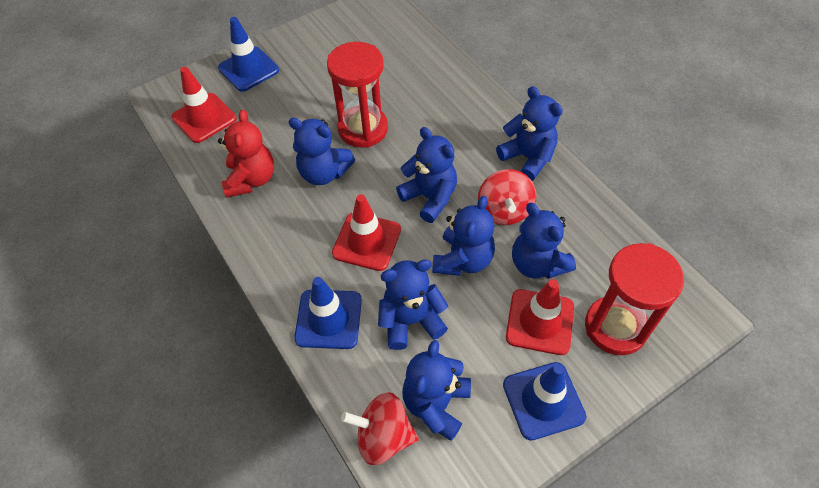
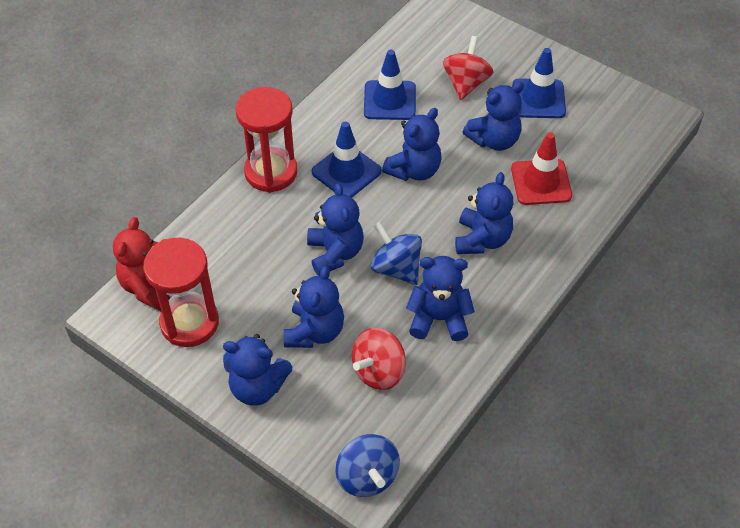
blue spinning top: none = 0 -> [335,434,400,497] [371,222,422,285] = 2
red traffic cone: [172,67,237,143] [332,194,401,271] [506,279,574,355] = 3 -> [511,132,572,205] = 1

